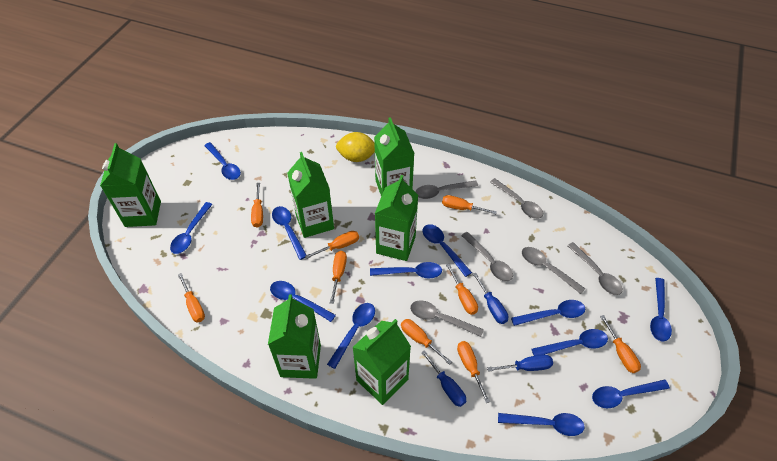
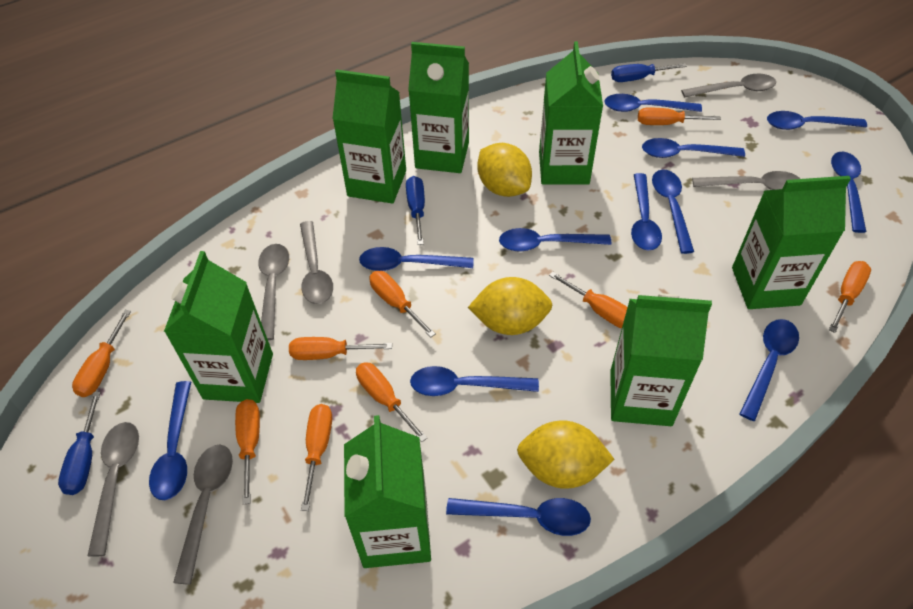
green carton: [100,143,161,227] [268,294,321,379] [287,152,334,238] [352,319,411,405] [374,117,415,196] [375,175,418,261] = 6 -> [164,251,273,403] [332,69,406,204] [344,415,431,568] [408,42,469,173] [539,41,603,185] [610,293,712,426] [732,176,851,309] = 7
yellow lemon: [336,132,375,162] = 1 -> [468,277,552,335] [477,143,532,197] [517,420,615,489] = 3

